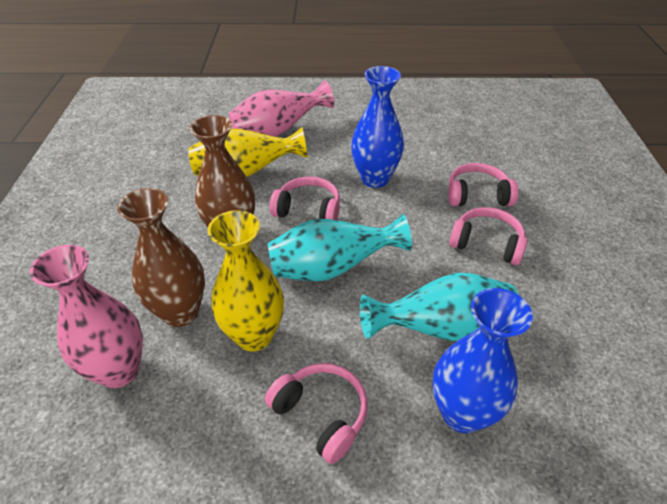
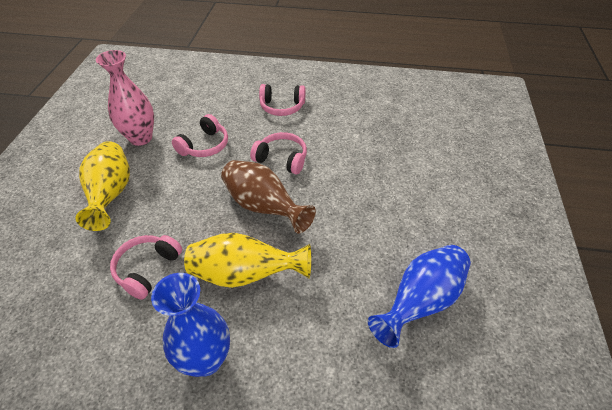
brown vase: [117,188,205,327] [190,115,255,228] = 2 -> [221,160,316,234] = 1
pink vase: [30,245,143,388] [228,80,334,137] = 2 -> [96,50,154,146] = 1
turquoise vase: [268,214,412,282] [360,273,519,341] = 2 -> none = 0

